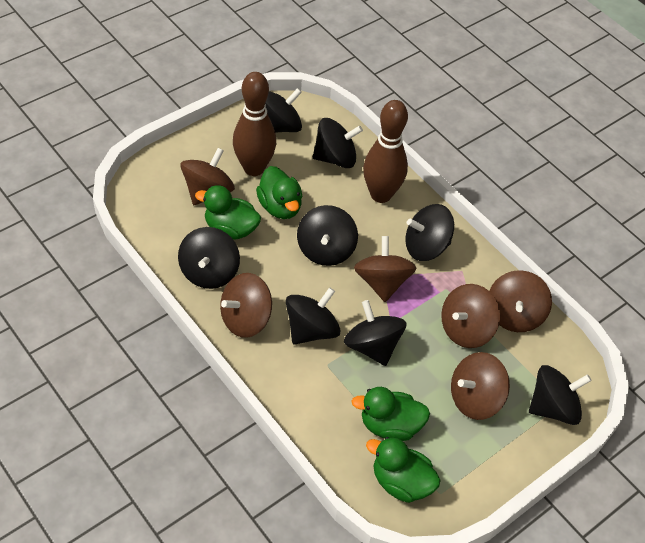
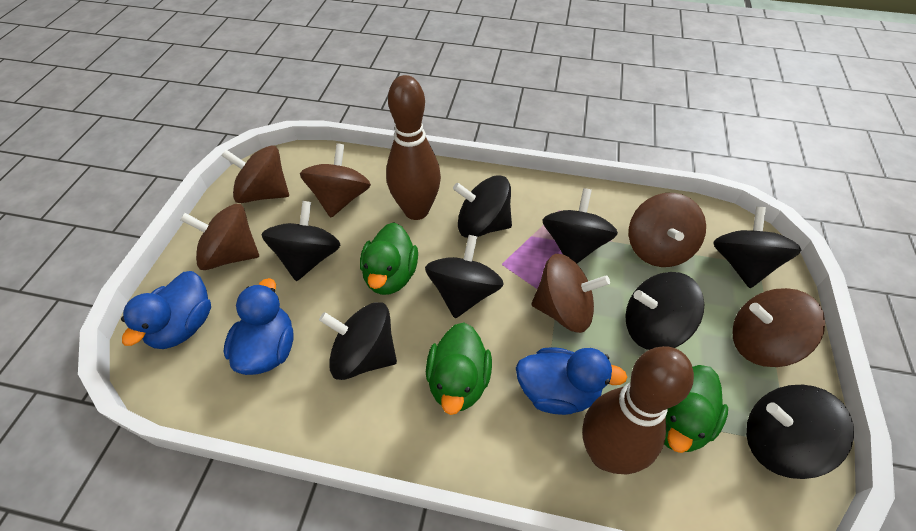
blue duck: none = 0 -> [121,271,211,349] [224,278,293,375] [516,347,627,415] = 3
green duck: [195,185,261,240] [256,166,302,219] [351,387,430,441] [366,437,440,503] = 4 -> [360,222,418,295] [426,322,492,415] [664,365,728,453] = 3

